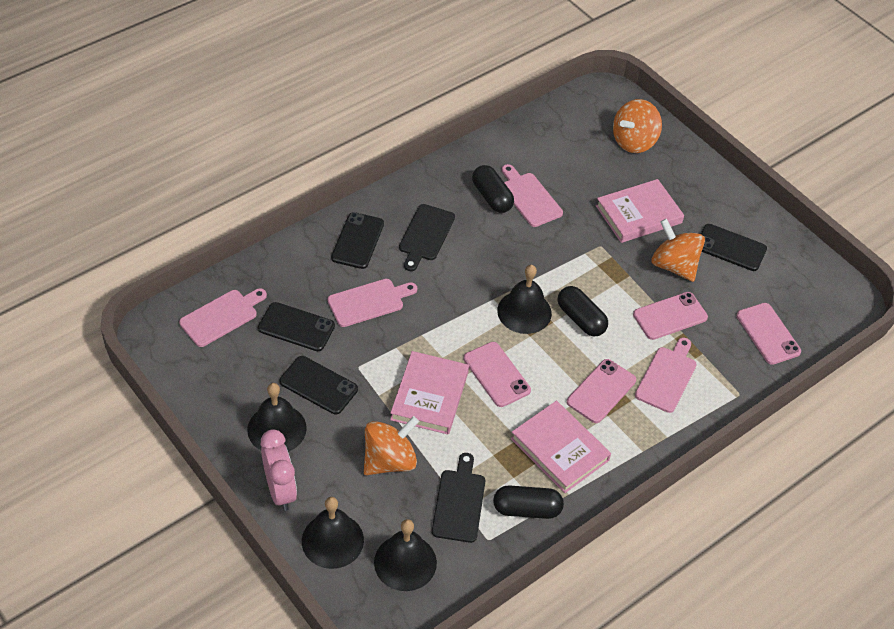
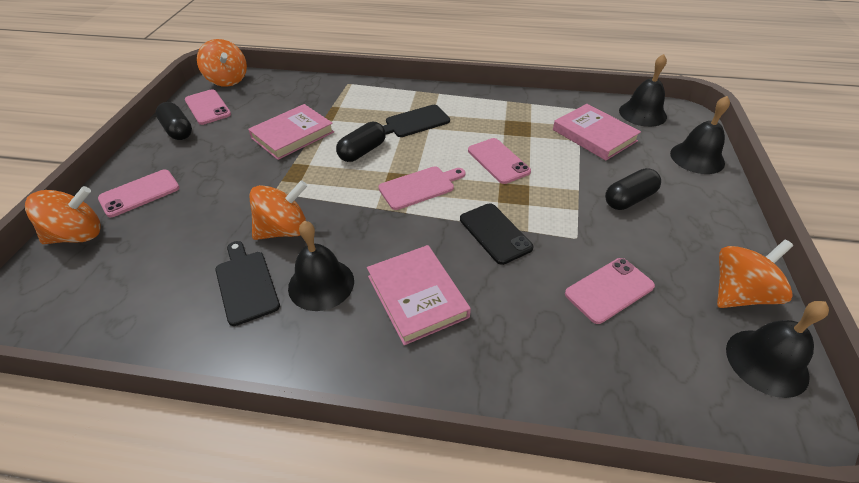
black phone: [258,302,335,351] [280,356,358,415] [331,212,384,269] [701,224,767,271] = 4 -> [460,203,534,265] = 1
orange spinning top: [364,416,419,475] [613,99,662,153] [651,219,705,282] = 3 -> [25,186,101,244] [197,39,247,87] [249,180,307,240] [717,239,793,308] = 4
pink clock: [261,429,297,511] = 1 -> none = 0
pink cutting board: [179,288,267,347] [327,279,417,327] [502,164,563,227] [635,338,697,413] = 4 -> [379,166,466,210] = 1

